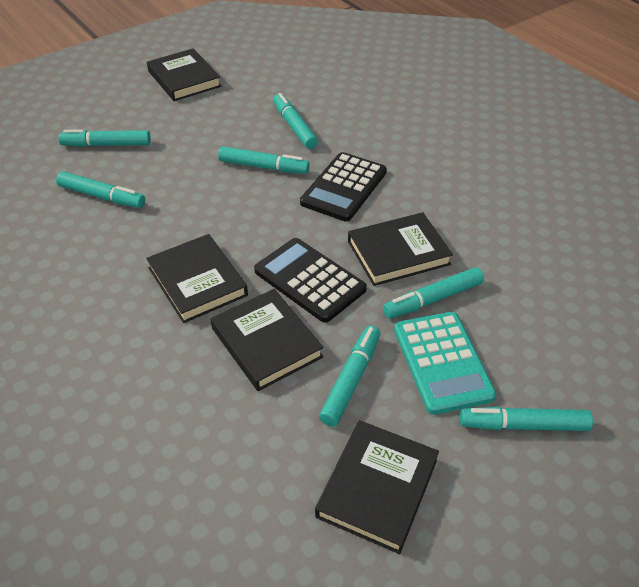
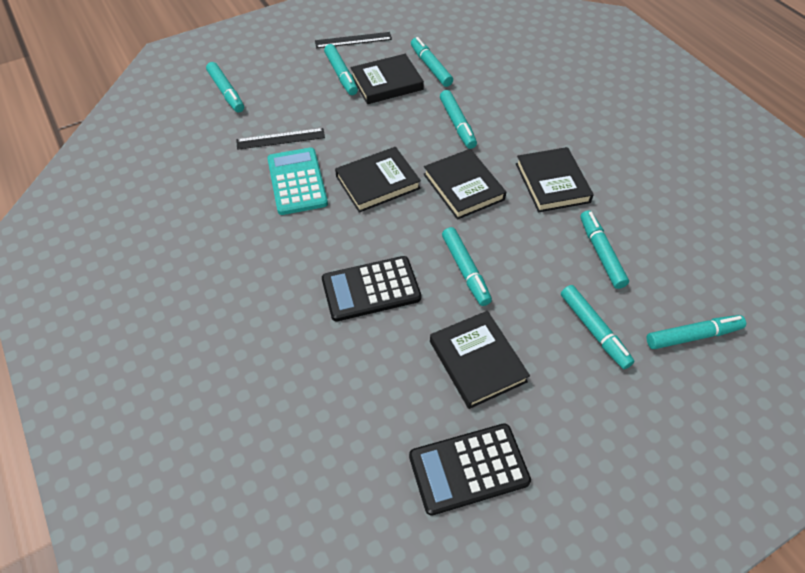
black ruler: none = 0 -> [236,128,325,150] [315,32,392,48] = 2
turquoise marker: [56,171,145,208] [59,129,151,147] [218,146,310,174] [273,93,318,149] [319,325,380,427] [383,267,484,319] [460,407,593,431] = 7 -> [206,62,244,113] [324,44,358,95] [411,37,453,87] [440,90,477,149] [442,227,492,306] [561,285,635,369] [580,210,629,289] [647,315,746,349] = 8

